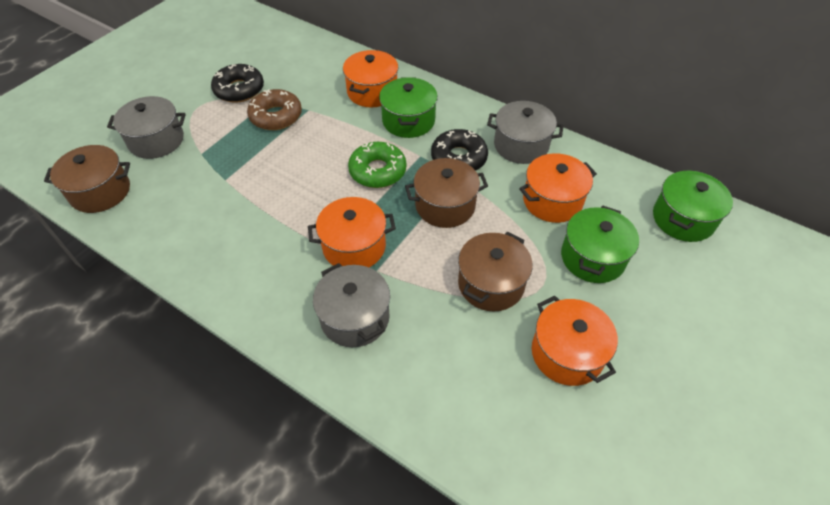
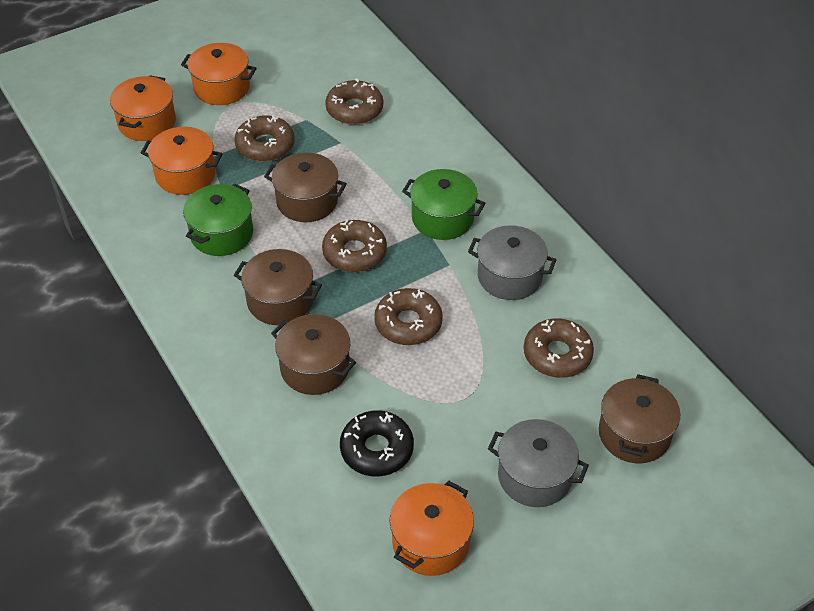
black donut: [211,64,264,103] [431,129,488,171] = 2 -> [340,410,414,476] = 1
brown donut: [247,89,302,130] = 1 -> [234,115,295,162] [322,220,387,272] [325,79,383,125] [374,288,443,345] [524,319,594,378] = 5
brown pot: [44,145,130,213] [405,158,488,228] [458,232,533,311] = 3 -> [234,249,322,325] [264,152,347,222] [271,314,356,395] [599,374,680,463] = 4
green donut: [348,142,406,188] = 1 -> none = 0
green pot: [379,77,438,138] [561,206,639,283] [653,171,733,242] = 3 -> [183,184,253,256] [402,169,485,240] = 2
grey pot: [107,96,186,159] [313,263,390,347] [487,101,564,164] = 3 -> [468,225,556,300] [488,419,589,507] = 2

